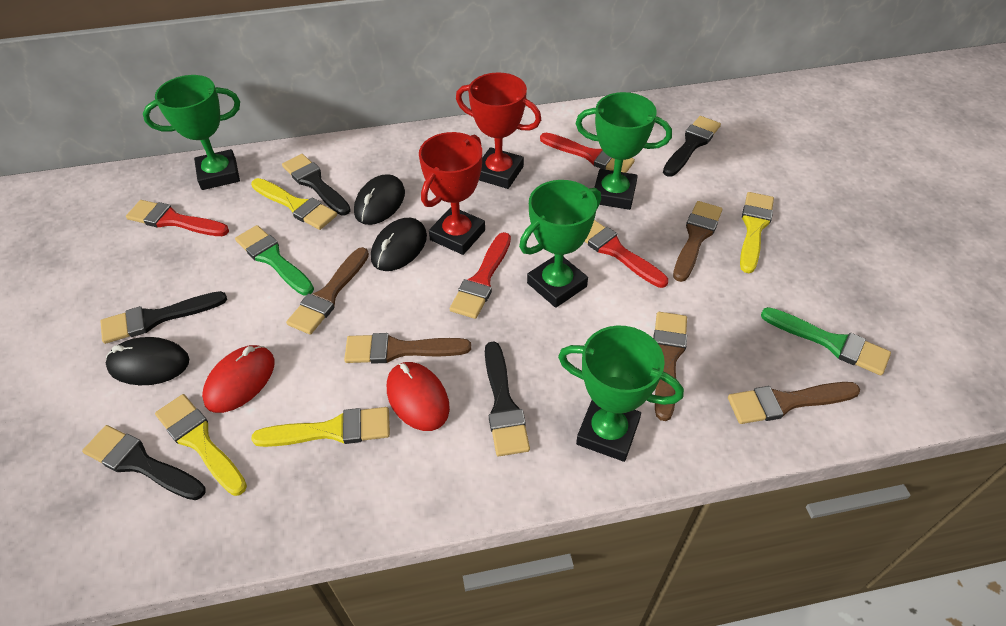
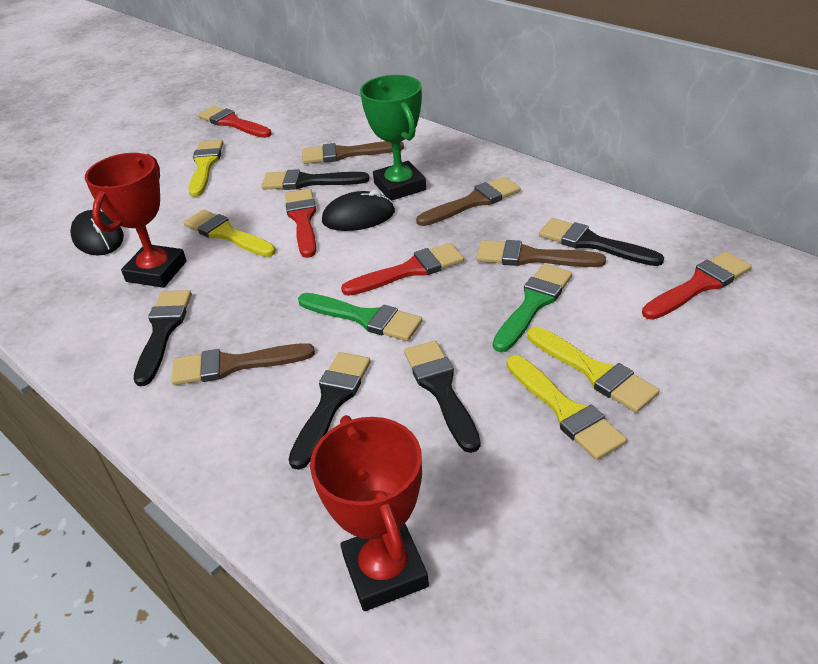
black mouse: [106,337,189,385] [354,174,405,225] [371,218,427,271] = 3 -> [70,210,124,256] [322,190,395,231] = 2
brown brush: [286,247,369,335] [344,333,471,364] [653,312,687,421] [673,201,722,282] [728,382,860,424] = 5 -> [171,343,315,385] [302,141,404,164] [416,177,521,226] [476,240,606,267] = 4
green trophy: [143,75,240,190] [519,180,601,308] [558,325,684,462] [576,92,672,210] = 4 -> [360,75,426,201] = 1
red mouse: [202,345,275,413] [387,362,450,431] = 2 -> none = 0

